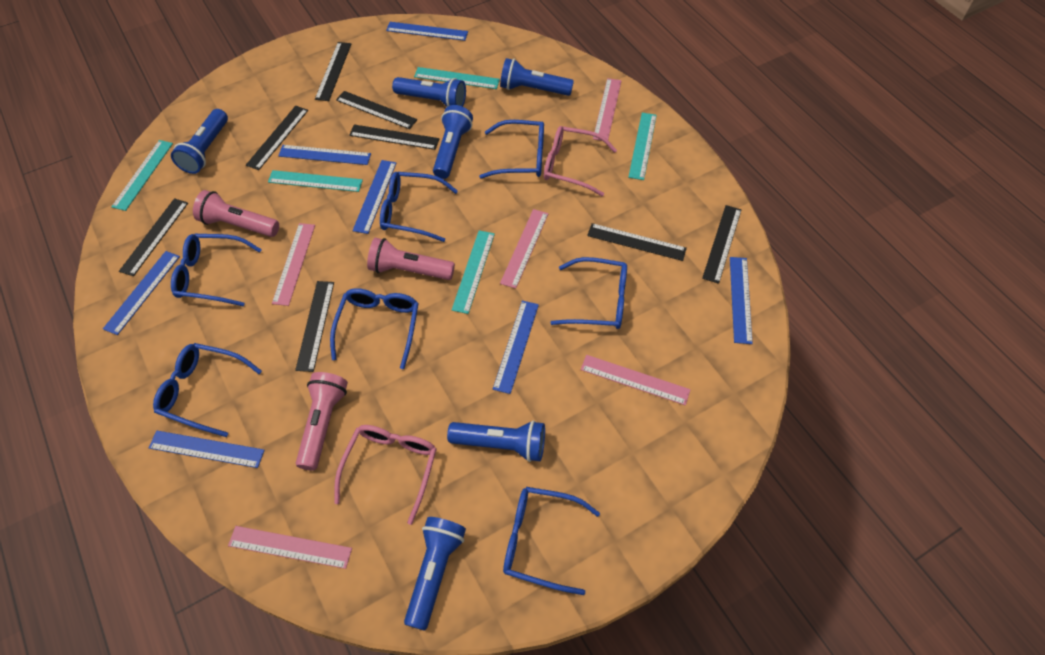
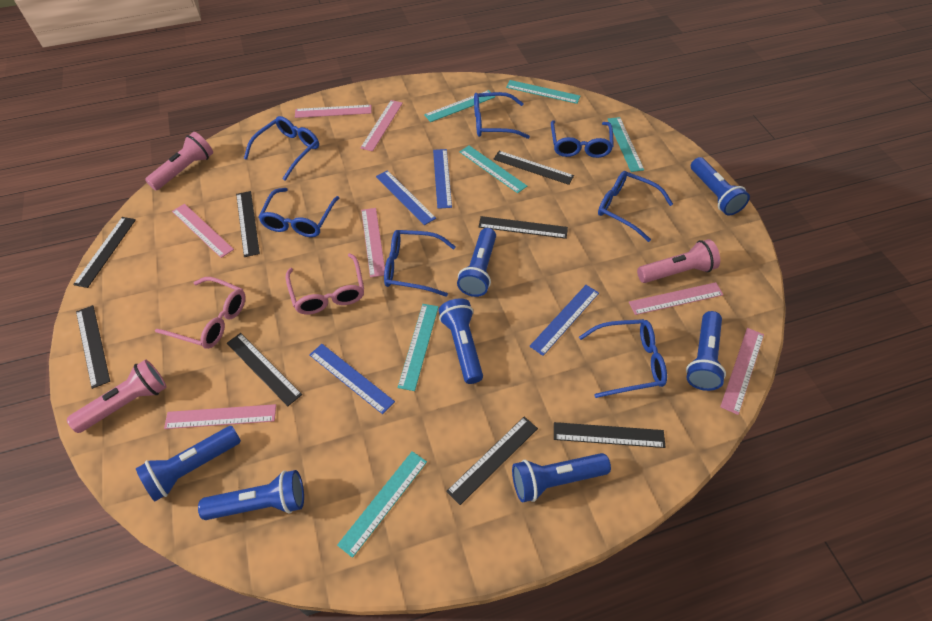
blue flashlight: [171,109,228,174] [392,77,466,107] [404,517,466,631] [433,105,473,179] [447,420,545,462] [500,58,574,96] = 6 -> [136,426,241,501] [198,470,304,520] [438,298,483,384] [457,228,496,297] [512,453,611,502] [686,311,726,391] [691,157,750,215] = 7
blue ruler: [103,251,180,335] [149,431,265,468] [278,145,371,165] [352,160,396,234] [386,22,468,41] [493,300,539,394] [730,257,753,344] = 7 -> [309,344,395,414] [376,170,436,225] [433,149,452,209] [529,285,599,356] = 4
pink ruler: [228,526,352,569] [272,223,315,306] [500,209,549,289] [581,355,691,405] [593,78,622,141] = 5 -> [164,404,276,429] [172,204,234,258] [295,105,371,118] [360,100,403,151] [361,208,385,278] [629,282,724,315] [720,328,764,415] = 7
turquoise ruler: [111,140,173,211] [268,170,363,192] [414,67,500,89] [452,230,495,314] [628,113,657,180] = 5 -> [337,451,427,558] [398,304,439,391] [424,90,495,122] [460,145,527,193] [506,80,580,104] [608,117,644,172] = 6

